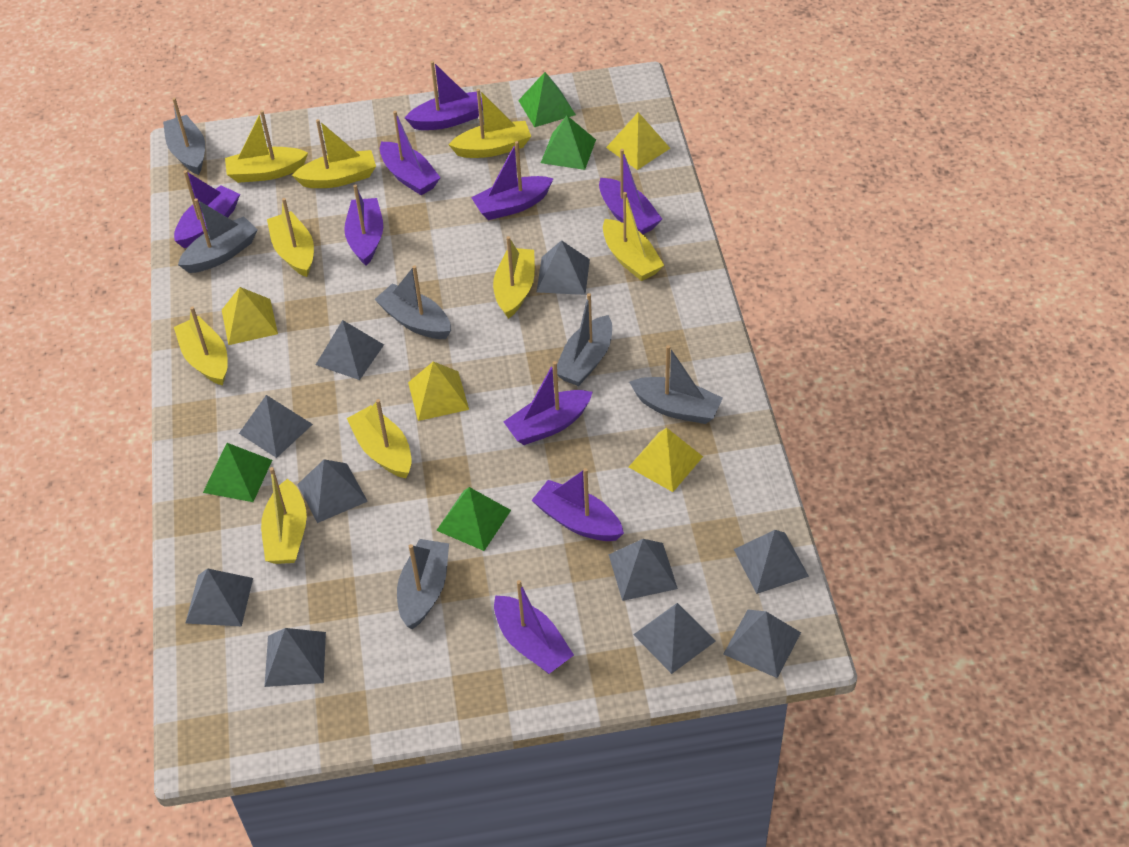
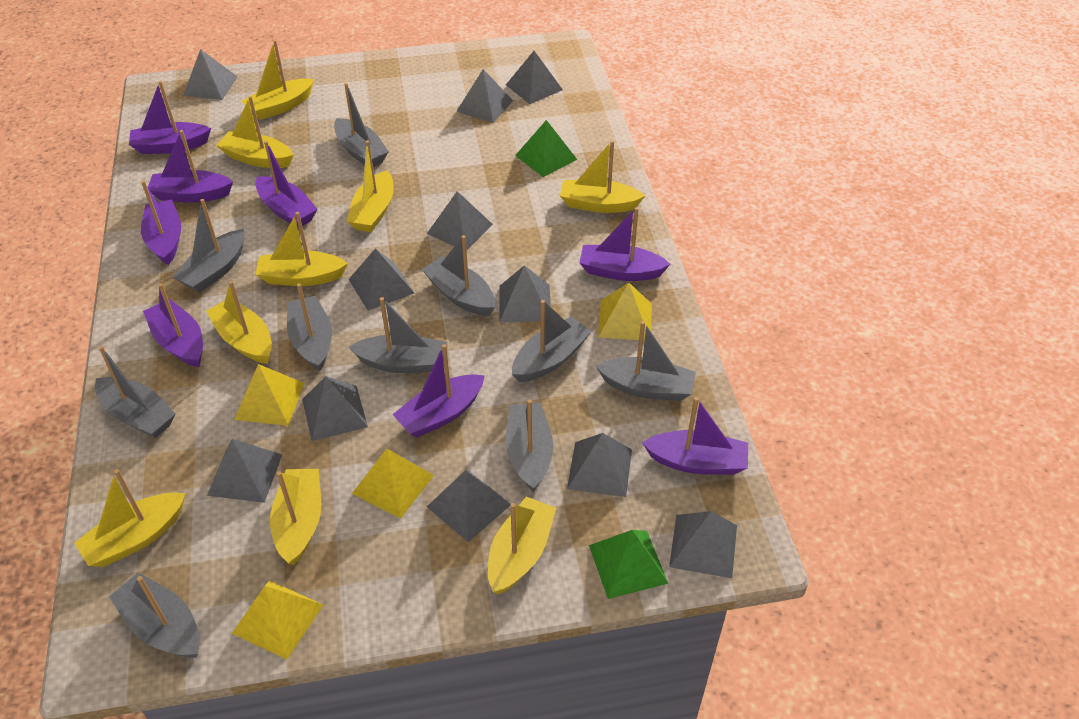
green pyramid: [203,443,272,502] [436,487,511,551] [518,72,576,127] [541,116,596,170] = 4 -> [515,120,577,177] [589,530,668,599] = 2
grey boat: [163,97,205,175] [178,198,258,273] [374,265,451,339] [397,539,449,629] [557,293,612,386] [629,345,723,424] = 6 -> [95,346,176,438] [109,572,200,658] [173,199,245,293] [287,283,332,371] [334,83,389,167] [349,297,447,373] [422,235,495,316] [506,399,553,492] [512,300,592,382] [596,321,696,401] = 10
grey pyramid: [185,568,253,626] [239,395,313,458] [264,628,326,687] [297,459,368,523] [316,320,384,380] [537,240,590,295] [608,539,678,601] [633,603,716,674] [723,610,801,678] [734,530,809,594] = 10 -> [183,49,238,100] [207,439,282,503] [302,376,368,441] [349,248,414,311] [427,191,493,250] [427,470,510,542] [456,69,513,123] [500,265,551,322] [506,51,563,104] [567,433,632,497] [669,511,737,578] = 11
purple boat: [174,170,240,248] [344,184,383,265] [380,111,441,195] [405,61,483,130] [471,141,554,220] [494,580,574,674] [503,361,593,445] [532,468,624,541] [599,149,662,234] = 9 -> [129,81,211,154] [141,181,181,265] [143,283,203,367] [148,130,233,203] [255,141,318,228] [392,344,485,438] [580,207,670,281] [642,397,748,475] = 8

